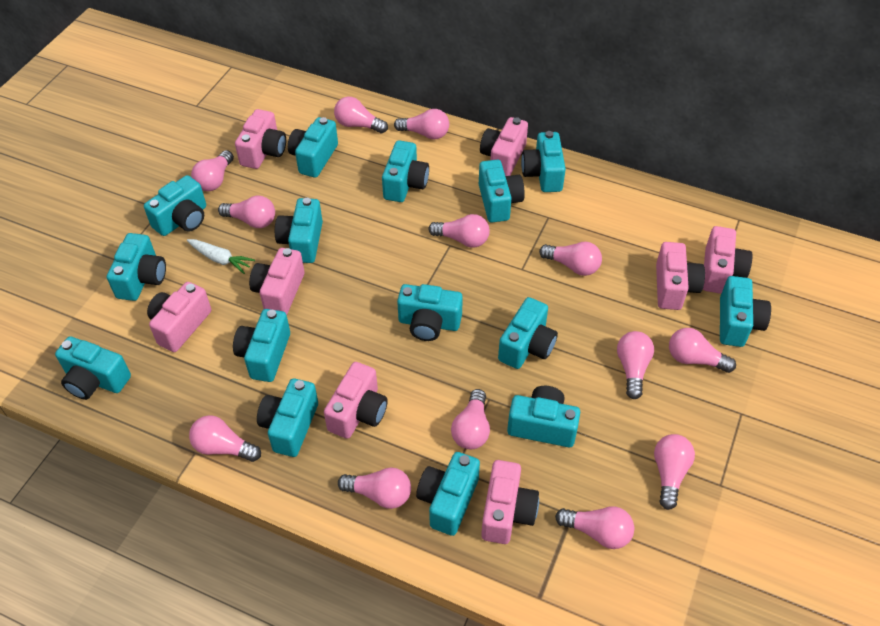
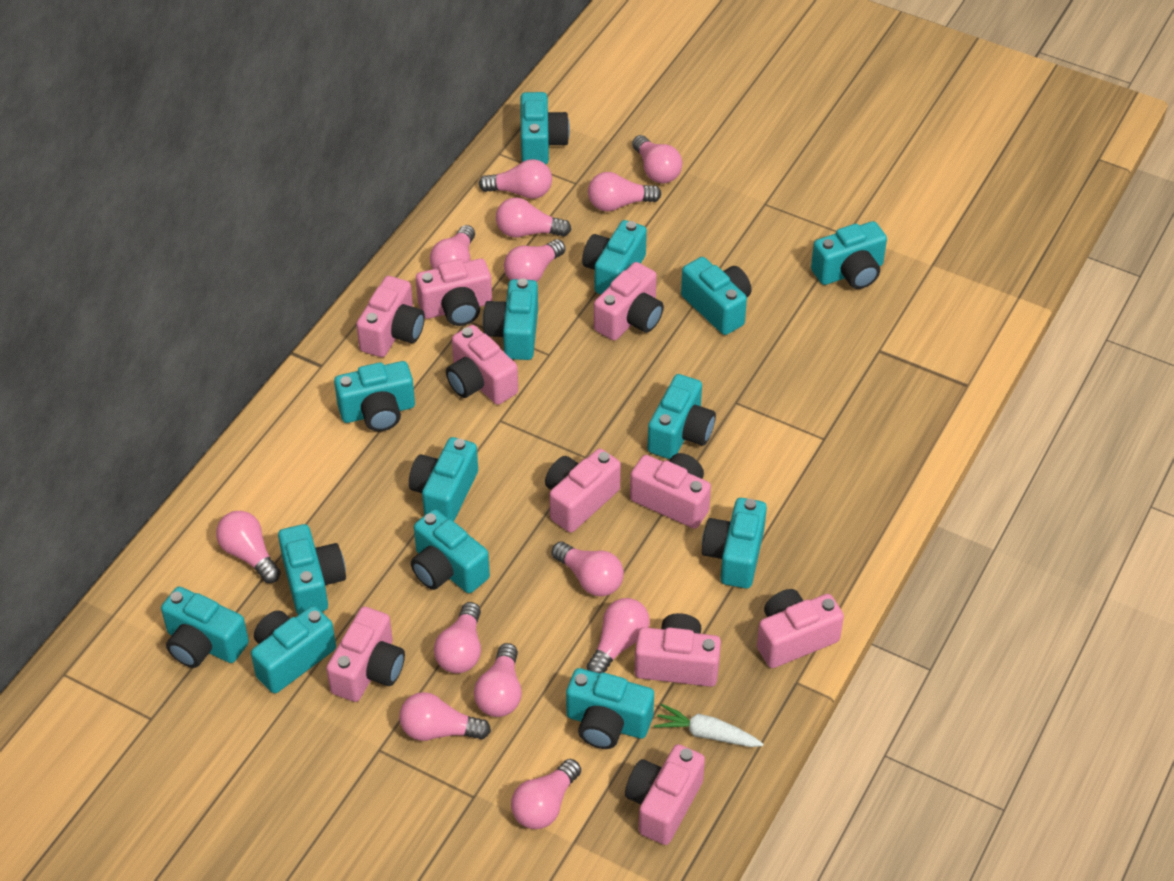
pink camera: [147,282,211,352] [235,109,286,169] [249,248,305,315] [324,362,388,439] [480,117,528,176] [481,460,539,544] [656,242,705,310] [703,226,753,294] = 8 -> [326,607,405,702] [356,276,425,357] [416,259,492,326] [446,325,518,405] [545,448,621,533] [594,262,664,341] [625,744,705,845] [630,453,711,529] [635,613,721,687] [757,589,844,668] = 10
turquoise camera: [55,336,131,400] [107,233,166,301] [144,175,206,236] [233,309,290,382] [257,379,318,457] [275,198,323,263] [288,117,338,178] [382,140,429,202] [397,284,463,341] [416,452,480,536] [479,160,525,222] [498,297,558,369] [507,386,580,447] [521,131,566,192] [720,276,771,347] = 15 -> [161,587,249,668] [251,606,336,693] [278,524,346,615] [334,361,415,431] [409,437,478,521] [411,509,490,593] [483,278,538,360] [520,92,570,164] [566,668,654,749] [582,220,647,294] [647,374,716,459] [681,257,751,335] [702,498,767,588] [811,221,887,289] = 14

